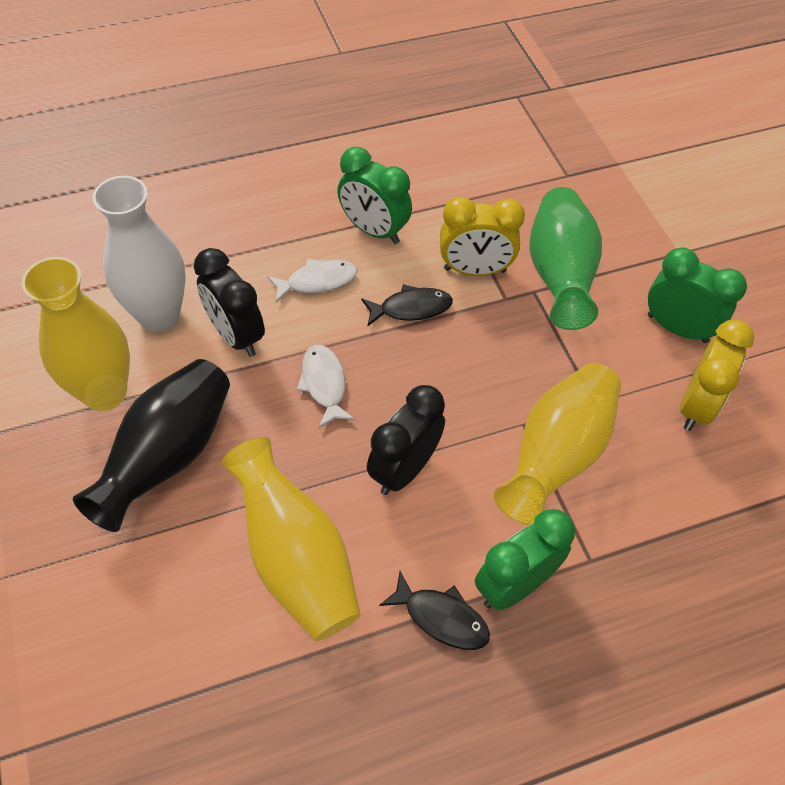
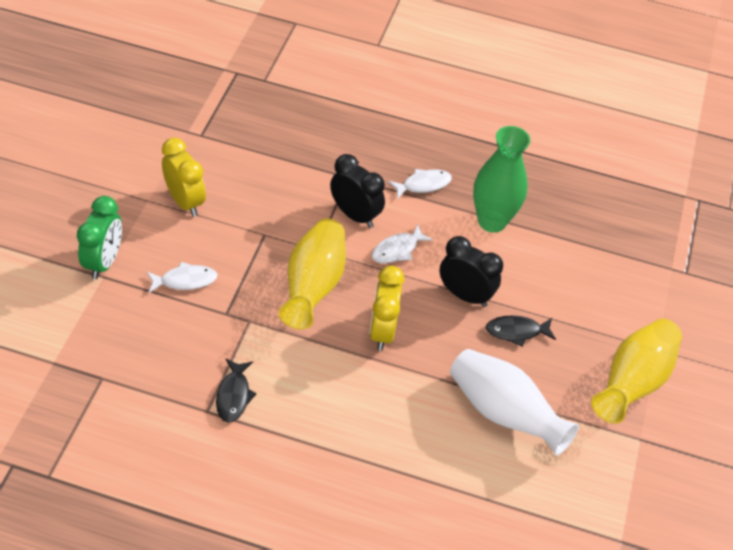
black vase: [73,359,230,532] = 1 -> none = 0
green clock: [337,147,412,244] [475,509,575,610] [648,247,747,343] = 3 -> [77,196,122,279] = 1
white fish: [267,259,357,303] [297,345,355,428] = 2 -> [147,262,218,293] [372,224,433,264] [388,169,452,199] = 3
yellow vase: [21,257,130,411] [222,437,361,641] [494,363,621,525] = 3 -> [279,218,346,329] [591,319,682,424] = 2

